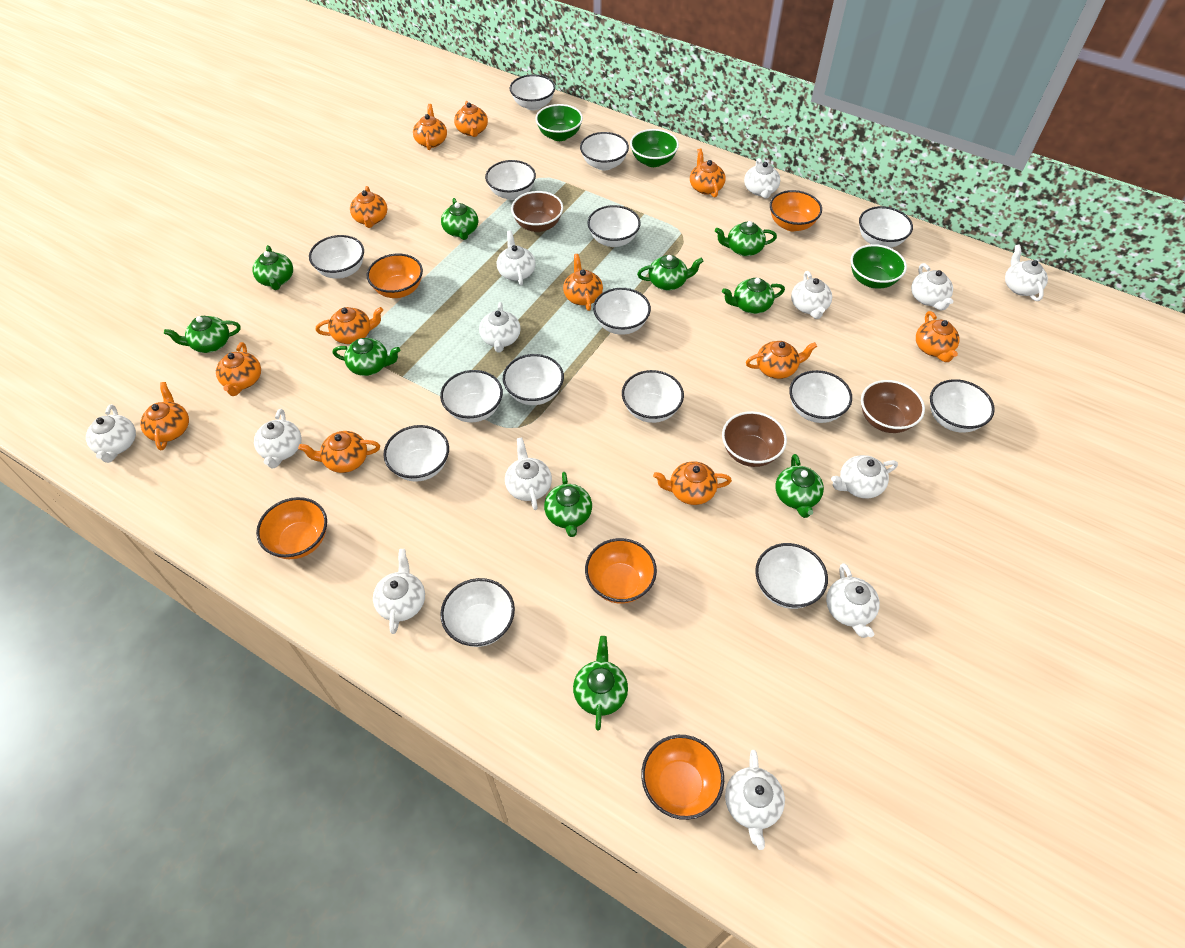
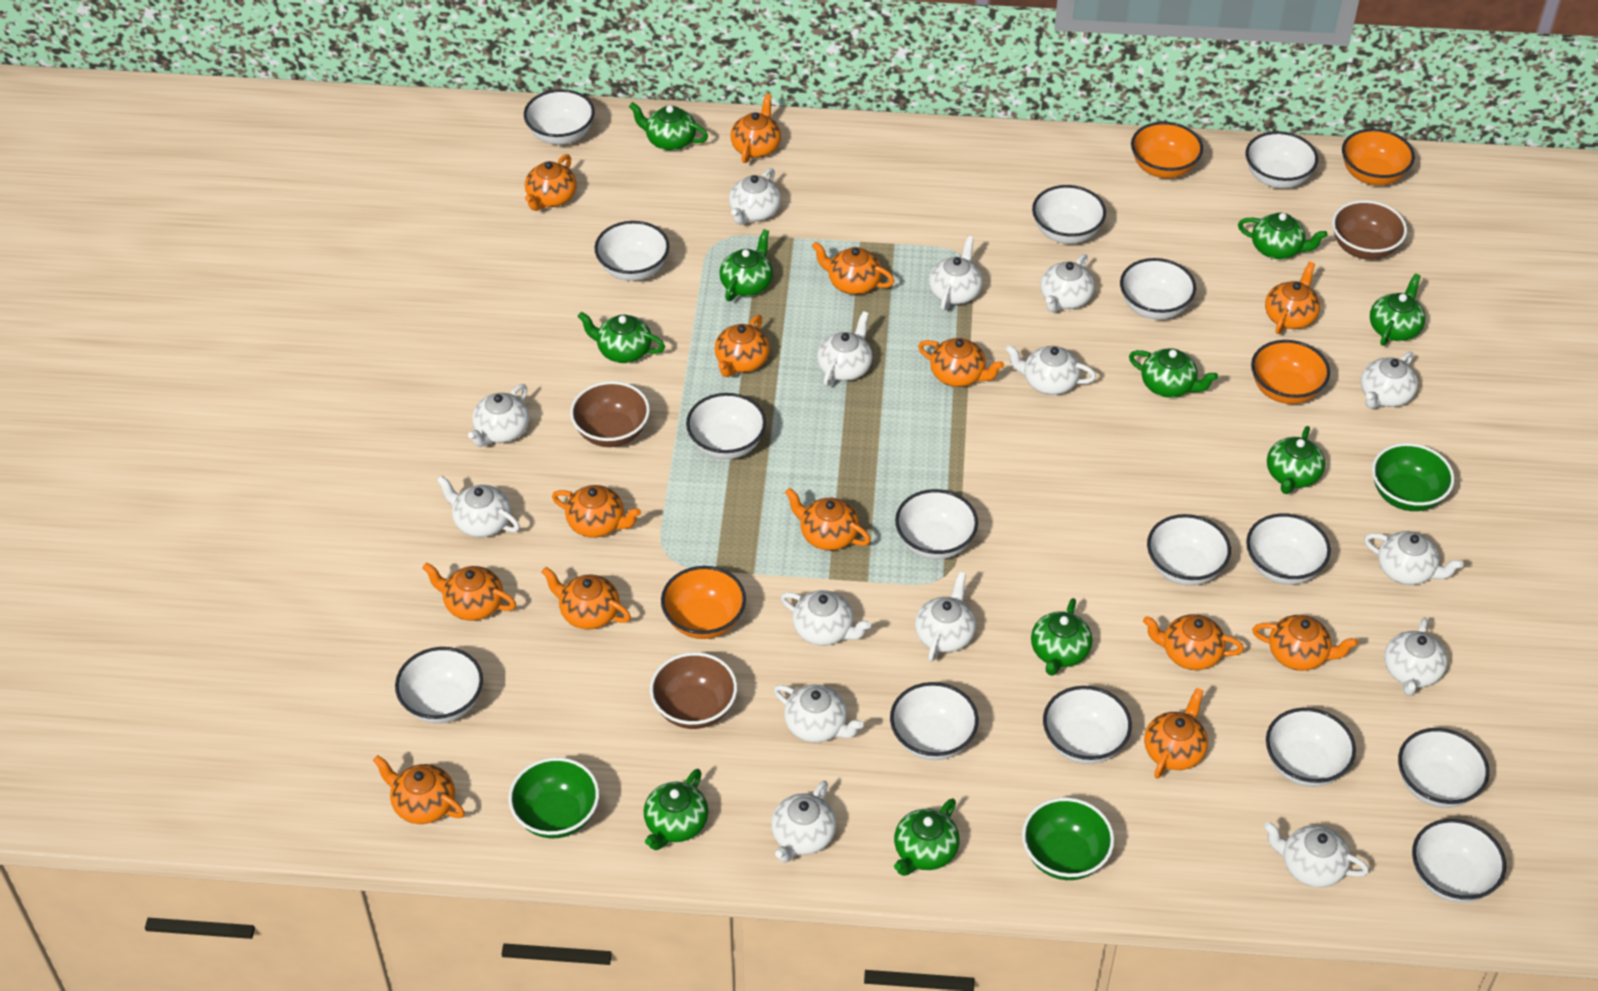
orange bowl: [256,497,327,559] [367,254,423,298] [585,538,657,604] [641,735,724,820] [770,190,822,231] = 5 -> [661,566,746,639] [1131,122,1203,178] [1251,340,1330,404] [1342,129,1415,186] = 4
orange teapot: [140,382,189,450] [216,342,261,396] [298,431,380,473] [316,307,383,344] [350,186,387,228] [413,104,447,150] [454,101,488,137] [563,254,603,311] [653,461,732,505] [690,148,725,197] [746,341,817,379] [916,311,960,362] = 12 -> [373,755,465,824] [422,562,516,621] [525,154,577,211] [542,567,631,630] [552,485,641,538] [714,315,770,377] [730,94,781,163] [785,488,871,550] [812,242,895,295] [918,338,1004,387] [1143,614,1244,670] [1144,688,1208,778] [1252,615,1358,671] [1265,262,1320,334] = 14
white teapot: [86,404,136,463] [254,409,301,468] [373,549,425,634] [479,302,521,353] [497,230,536,285] [505,437,552,510] [725,750,785,850] [744,158,780,198] [791,271,832,319] [826,563,880,638] [831,455,898,498] [911,263,954,310] [1005,244,1048,301] = 13 -> [437,475,520,537] [468,384,529,447] [729,168,781,225] [771,781,836,863] [774,685,864,742] [781,590,871,646] [817,311,873,386] [915,572,976,662] [929,236,983,310] [1005,345,1096,395] [1040,254,1095,312] [1264,822,1369,887] [1361,351,1418,409] [1364,531,1464,585] [1384,617,1447,696] = 15

